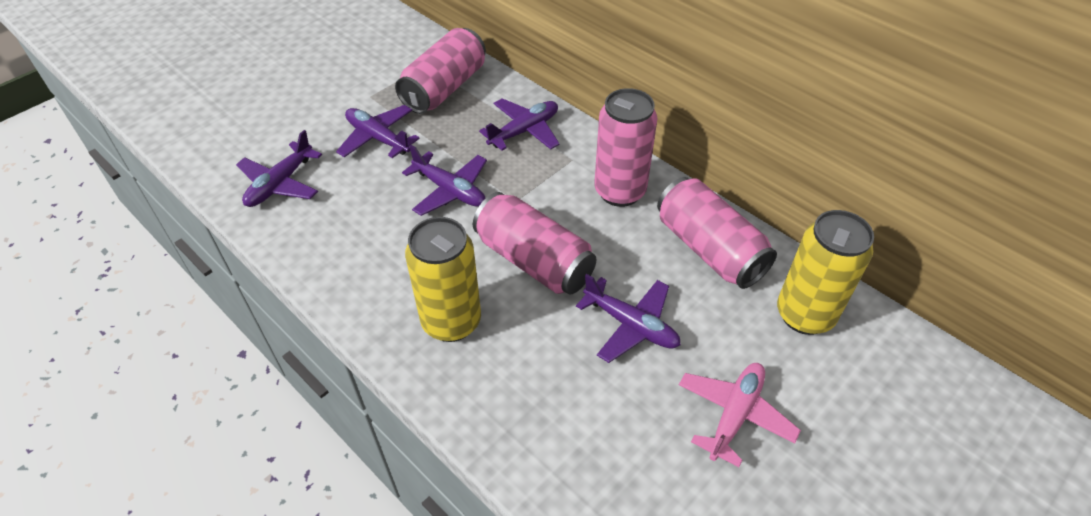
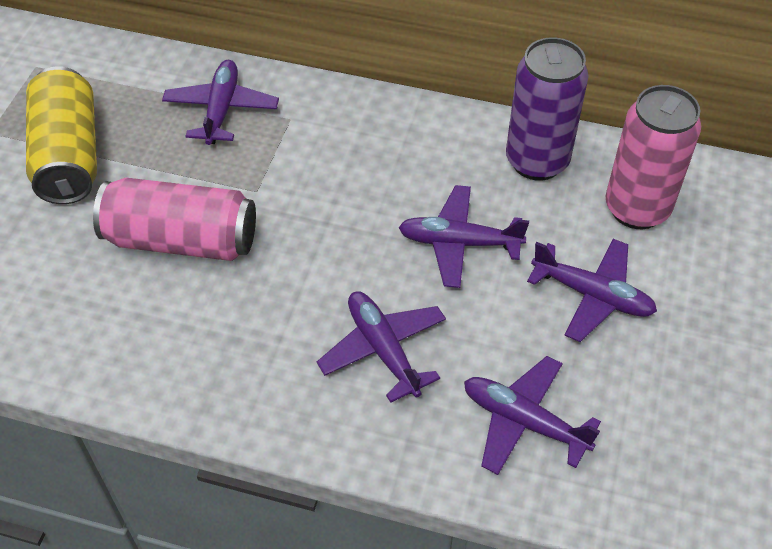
pink can: [395,28,486,114] [473,192,596,295] [594,88,657,207] [657,177,777,289] = 4 -> [93,178,256,261] [605,85,701,229] = 2
pink plane: [679,363,801,467] = 1 -> none = 0
purple can: none = 0 -> [506,37,588,181] = 1
yellow can: [405,217,481,342] [777,210,874,335] = 2 -> [26,66,97,204] = 1

